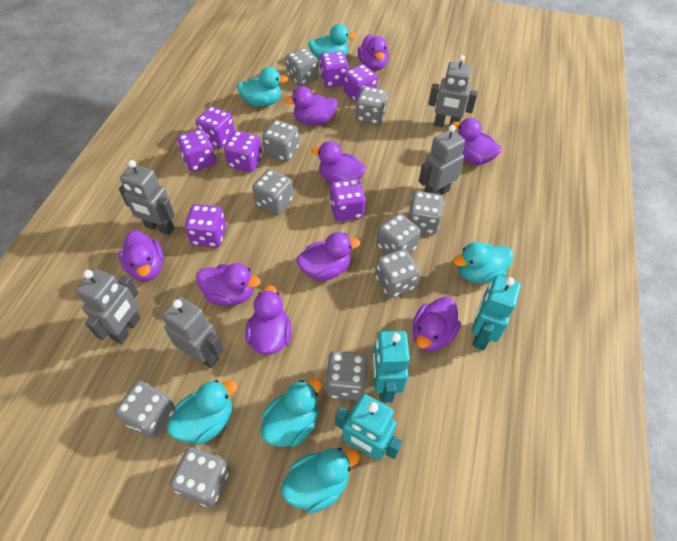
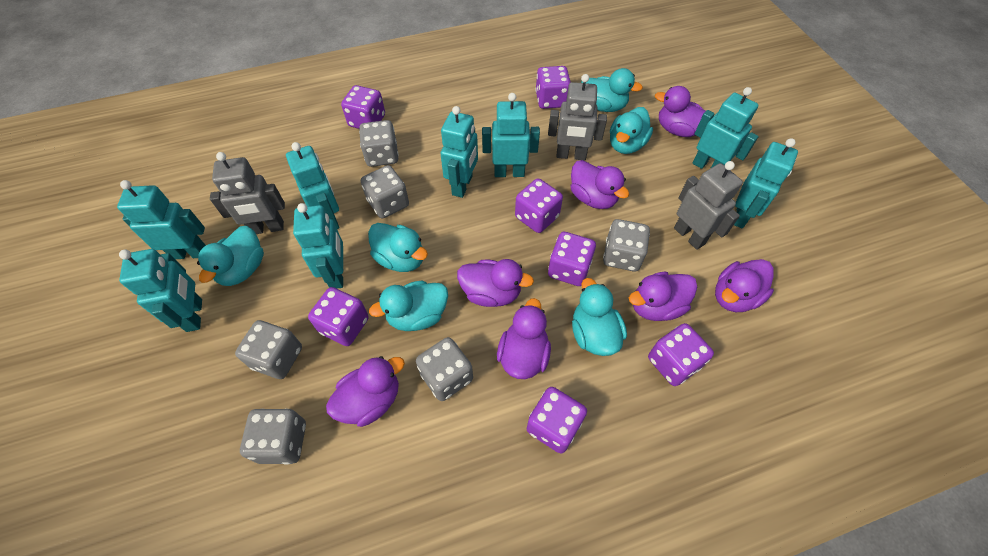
grey dice: [115,381,175,439] [170,447,230,507] [252,169,294,215] [262,120,299,162] [286,48,318,86] [325,351,367,401] [356,86,388,125] [375,249,420,298] [376,213,421,255] [408,191,444,235] = 10 -> [235,320,302,379] [240,409,306,464] [359,120,399,167] [361,165,409,218] [416,337,473,401] [603,219,650,272] = 6
grey robot: [75,268,141,344] [119,160,175,235] [162,297,224,368] [419,125,465,195] [428,55,478,128] = 5 -> [210,152,285,234] [548,74,607,160] [674,161,743,250] = 3
purple duck: [119,230,164,282] [196,263,261,305] [246,285,291,355] [284,86,338,125] [297,232,360,281] [311,141,366,183] [358,34,389,71] [412,297,461,352] [451,118,501,165] = 9 -> [326,356,405,427] [457,259,534,307] [497,298,551,379] [570,160,629,209] [629,271,697,321] [655,86,714,137] [715,259,774,312] = 7
turquoise robot: [335,394,402,461] [372,330,410,403] [472,275,521,350] = 3 -> [117,180,206,259] [119,249,202,332] [286,142,339,229] [293,203,343,289] [440,106,478,198] [482,93,540,177] [692,87,759,169] [734,138,798,228] = 8

